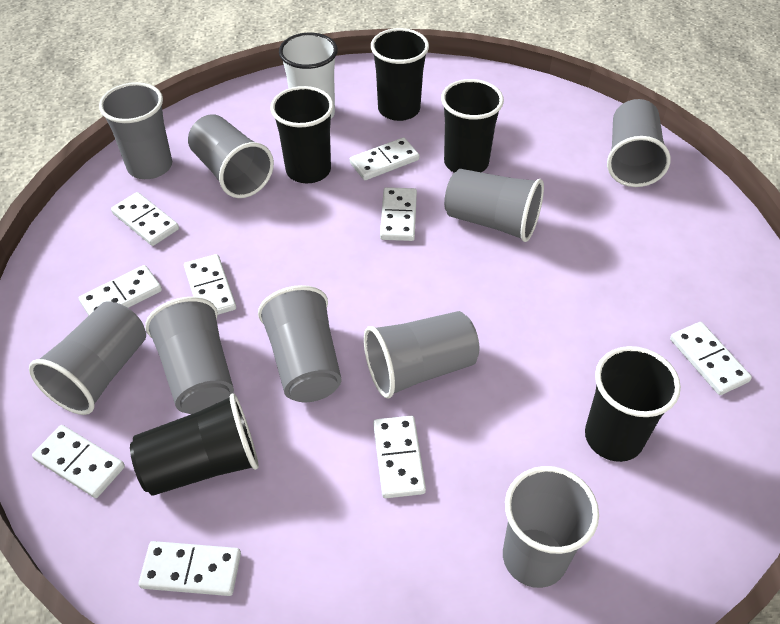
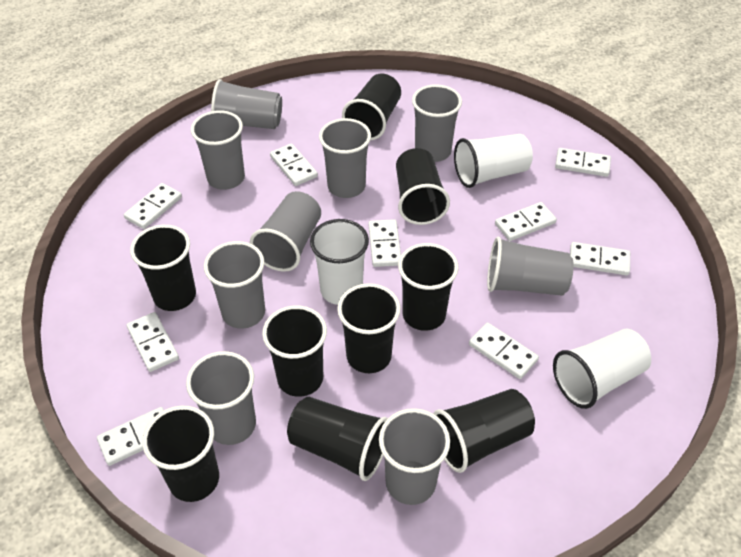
black cup: [130,393,258,496] [270,86,334,183] [371,28,429,121] [441,79,504,173] [585,346,681,462] = 5 -> [130,225,196,311] [142,406,219,502] [262,305,327,397] [287,397,388,481] [337,283,401,373] [342,74,401,140] [396,148,450,225] [398,243,459,331] [433,389,535,473] = 9
white cup: [279,33,338,119] = 1 -> [310,219,369,305] [454,134,533,188] [553,328,651,409] = 3

